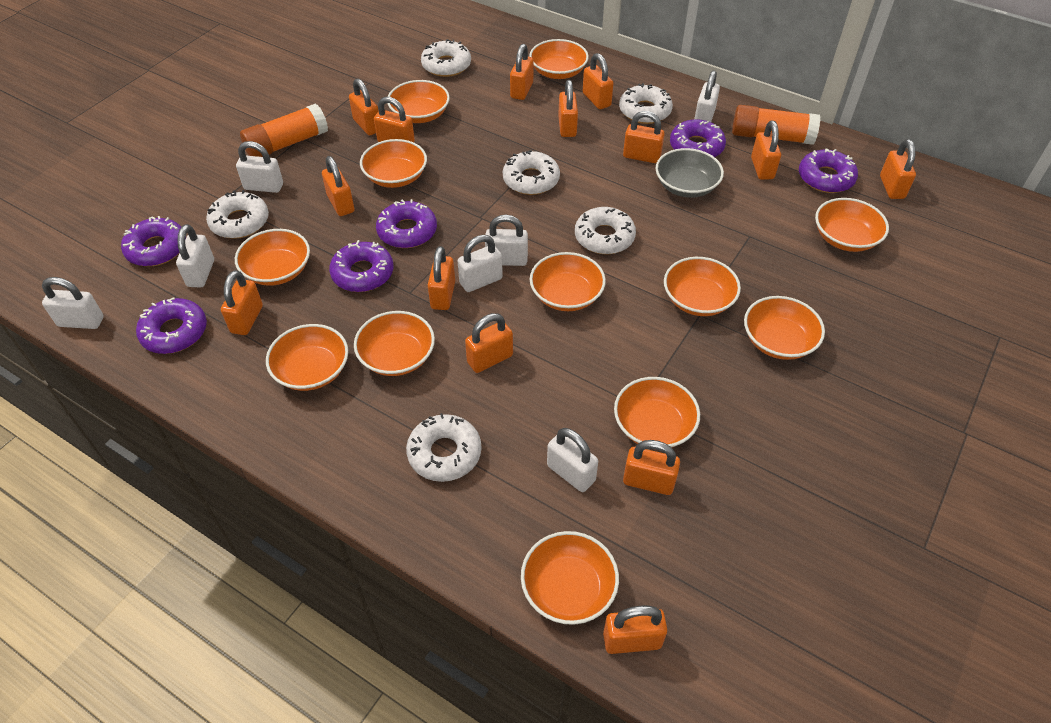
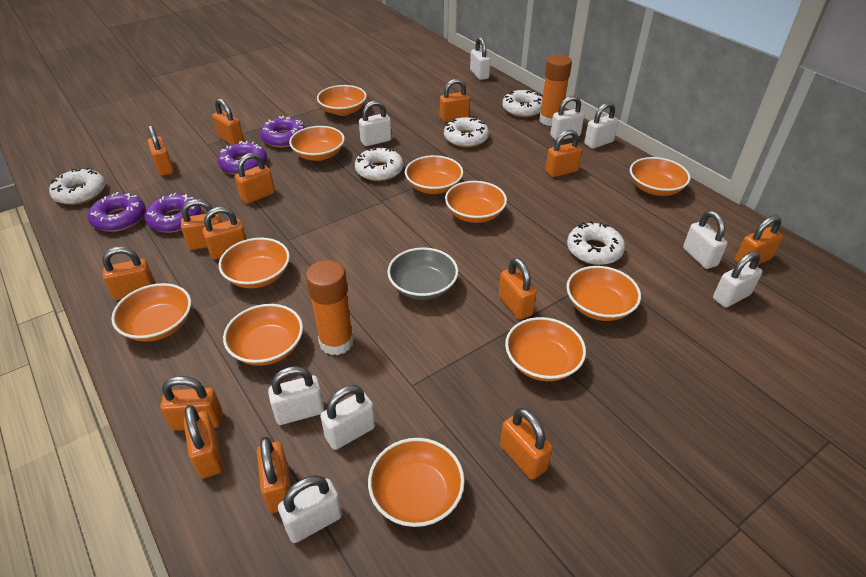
orange bowl: [235,229,310,286] [266,324,348,391] [354,311,435,376] [360,139,427,188] [388,80,450,123] [521,531,619,625] [529,39,589,79] [530,252,606,311] [614,377,700,448] [664,257,741,316] [744,296,825,360] [815,198,889,252] = 12 -> [111,283,191,342] [219,238,290,288] [223,304,303,366] [289,126,345,161] [317,85,367,116] [368,438,465,527] [405,155,463,194] [445,181,507,223] [505,317,586,381] [566,266,641,321] [630,157,690,196] = 11
purple donut: [121,216,186,266] [136,297,207,354] [329,240,393,292] [376,199,437,248] [670,119,726,157] [799,149,858,193] = 6 -> [88,192,146,232] [145,193,201,233] [218,141,267,175] [260,116,306,148] = 4
white donut: [206,190,269,239] [406,413,482,482] [421,39,471,77] [503,150,560,195] [575,207,636,254] [619,83,673,124] = 6 -> [49,167,105,205] [355,146,403,181] [444,117,489,147] [502,90,543,117] [567,221,625,265] = 5
white padlock: [42,277,104,329] [176,224,214,287] [236,141,283,193] [458,235,503,292] [485,215,528,266] [547,428,598,492] [694,71,720,122] = 7 -> [268,366,324,425] [278,475,342,543] [320,385,375,450] [359,101,392,146] [470,37,491,80] [550,96,584,140] [584,102,618,149] [683,211,728,269] [713,251,762,308] = 9

